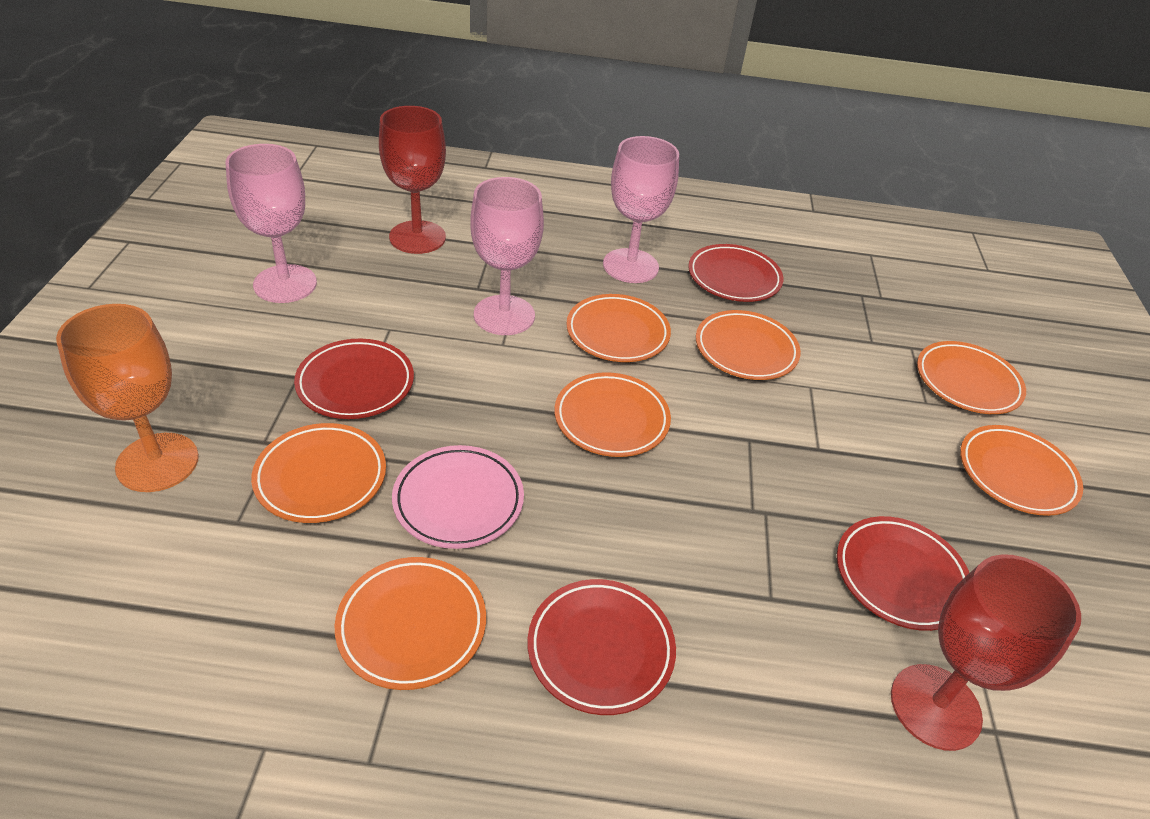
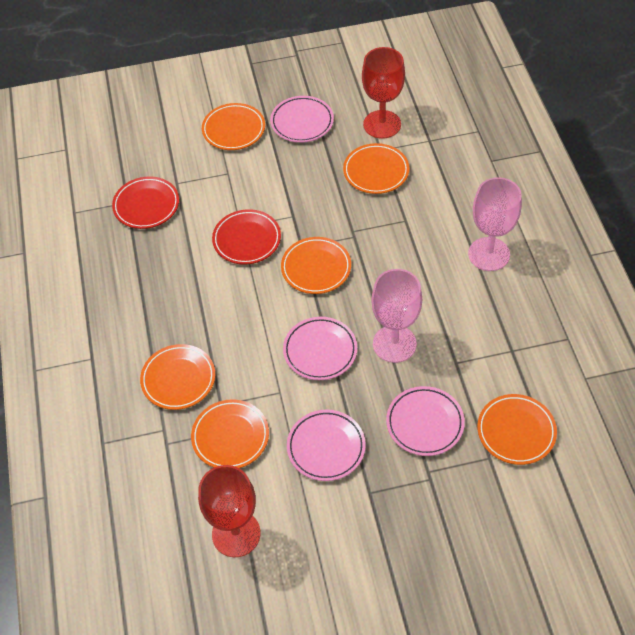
orange goblet: [56,304,199,492] = 1 -> none = 0
orange plate: [251,423,386,523] [335,557,486,690] [554,372,671,457] [566,294,671,362] [696,310,801,380] [917,341,1026,414] [960,425,1083,516] = 7 -> [140,344,215,410] [191,399,269,468] [202,103,265,150] [281,237,351,294] [343,143,409,194] [477,394,557,465] = 6
pink goblet: [225,144,317,303] [470,177,544,335] [603,136,679,283] = 3 -> [371,269,422,363] [468,177,522,271] = 2
pink plate: [392,445,524,549] = 1 -> [270,96,334,143] [283,317,357,380] [287,410,366,481] [386,386,465,456] = 4
red plate: [294,339,414,419] [527,579,676,715] [688,244,783,302] [837,516,969,631] = 4 -> [112,176,179,229] [212,209,281,265] = 2

